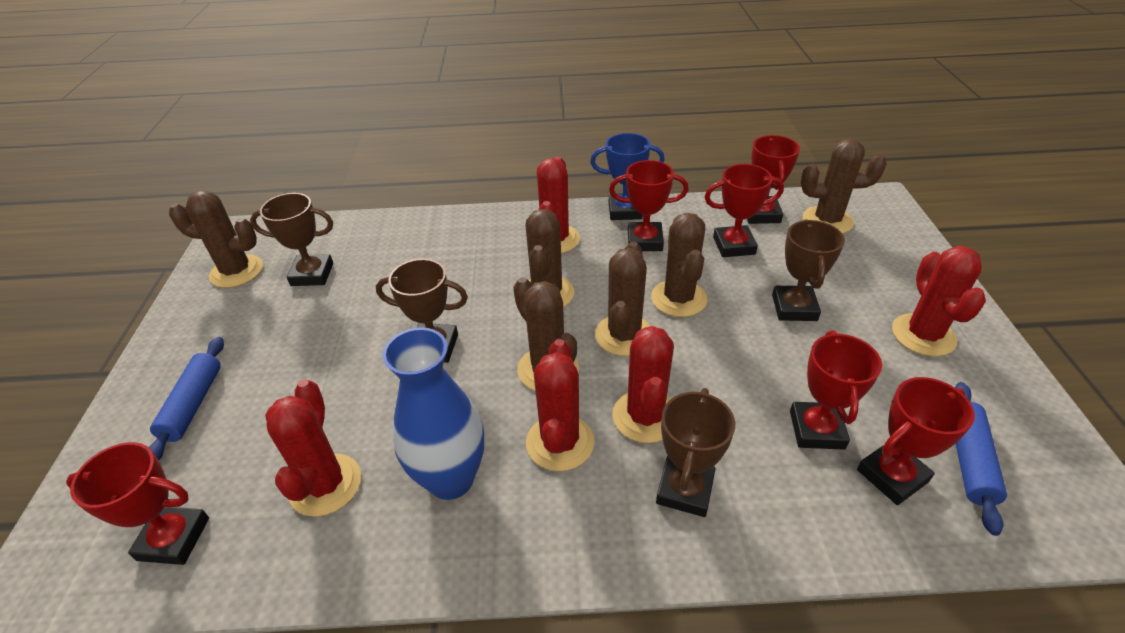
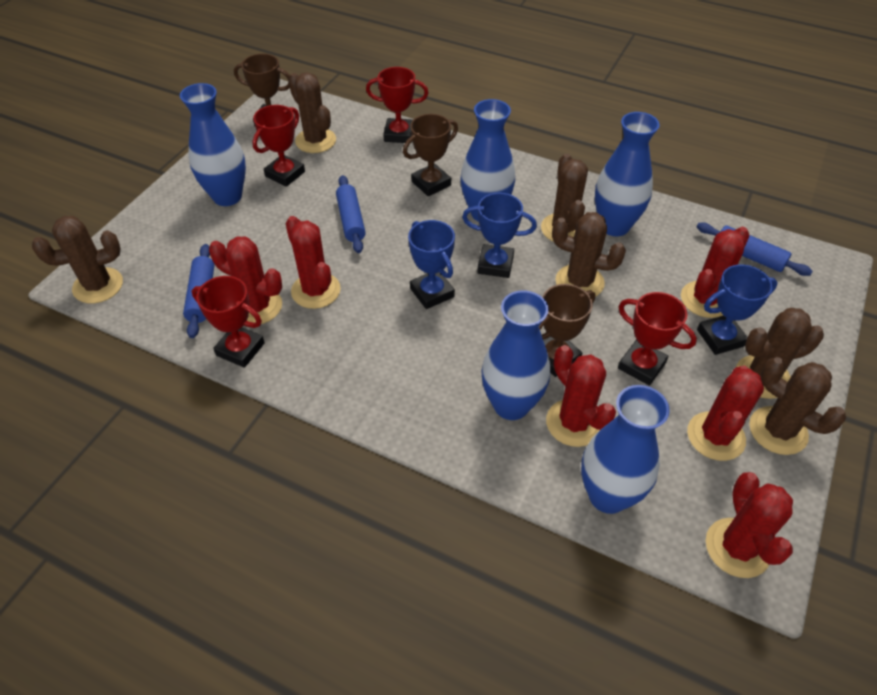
blue rolling pin: [149,337,224,460] [955,382,1007,536] = 2 -> [183,244,214,338] [336,175,366,253] [696,222,813,276] = 3
blue trophy: [590,133,665,220] = 1 -> [408,220,455,309] [462,193,537,278] [697,264,778,355] = 3
blue vase: [382,327,484,500] = 1 -> [180,83,246,206] [461,99,515,222] [481,290,550,420] [581,385,670,514] [595,112,659,236] = 5
brown trophy: [250,193,333,286] [376,259,468,363] [656,388,735,517] [772,219,845,321] = 4 -> [234,54,290,126] [403,114,458,196] [539,284,595,377] = 3
red cactus: [265,379,361,517] [526,339,594,471] [537,156,580,253] [612,326,674,443] [892,246,986,356] = 5 -> [209,236,282,324] [286,216,341,309] [546,345,616,447] [681,227,749,318] [687,366,764,461] [706,472,793,578] = 6
red trophy: [66,442,209,565] [609,160,688,251] [705,164,784,257] [747,135,800,224] [790,330,882,450] [857,377,975,505] = 6 -> [192,276,265,368] [252,105,305,187] [366,67,429,143] [618,292,697,386] = 4

